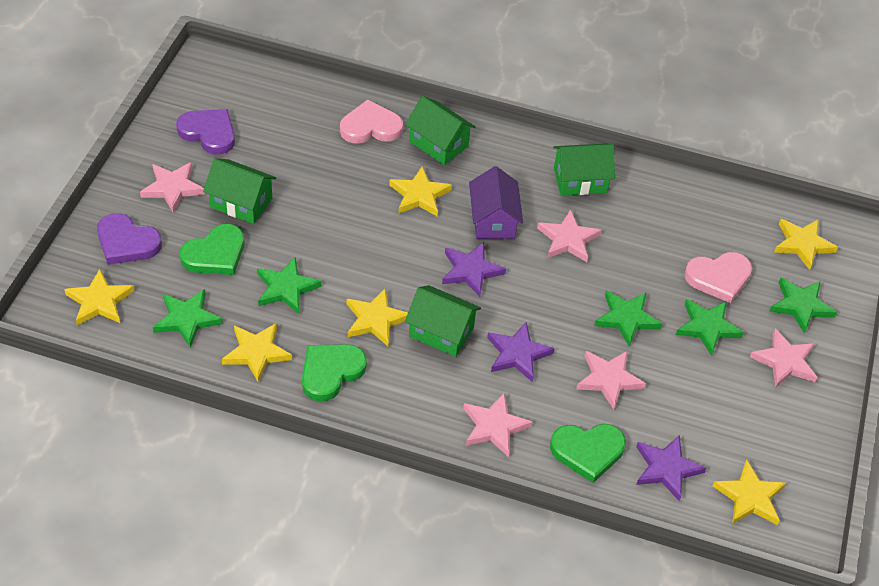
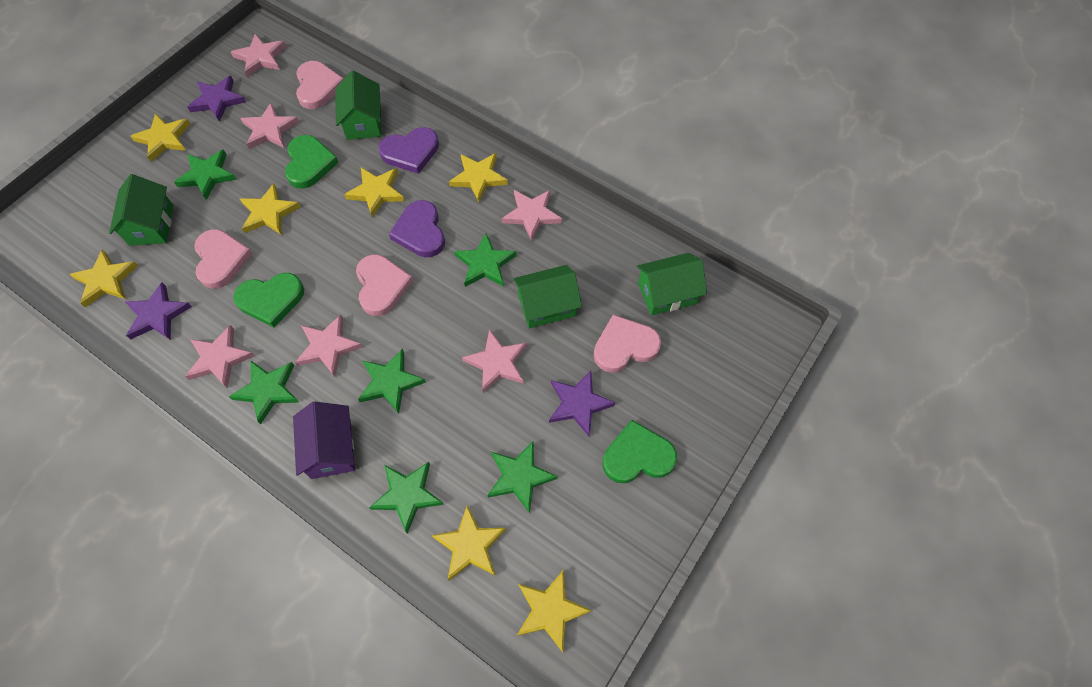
green star: [153,289,223,348] [257,257,322,314] [594,290,662,346] [676,299,744,356] [769,278,837,333] = 5 -> [174,149,237,200] [229,361,299,424] [358,349,426,414] [369,462,444,533] [454,233,516,287] [487,441,558,513] = 6
pink heart: [340,100,403,144] [684,252,752,303] = 2 -> [194,229,253,289] [296,61,344,109] [356,254,413,316] [594,315,661,373] = 4
pink star: [140,162,205,213] [463,392,533,457] [537,210,601,262] [576,351,646,410] [750,329,817,388] = 5 -> [185,325,255,389] [231,34,286,77] [241,103,299,149] [295,315,363,377] [462,329,527,393] [501,190,562,241] = 6
yellow star: [64,269,134,326] [222,323,292,383] [346,288,408,346] [389,166,452,217] [713,460,786,525] [774,219,838,270] = 6 -> [69,249,138,307] [130,113,190,162] [240,184,301,235] [344,168,405,218] [431,505,506,581] [449,153,508,202] [517,570,592,652] = 7

